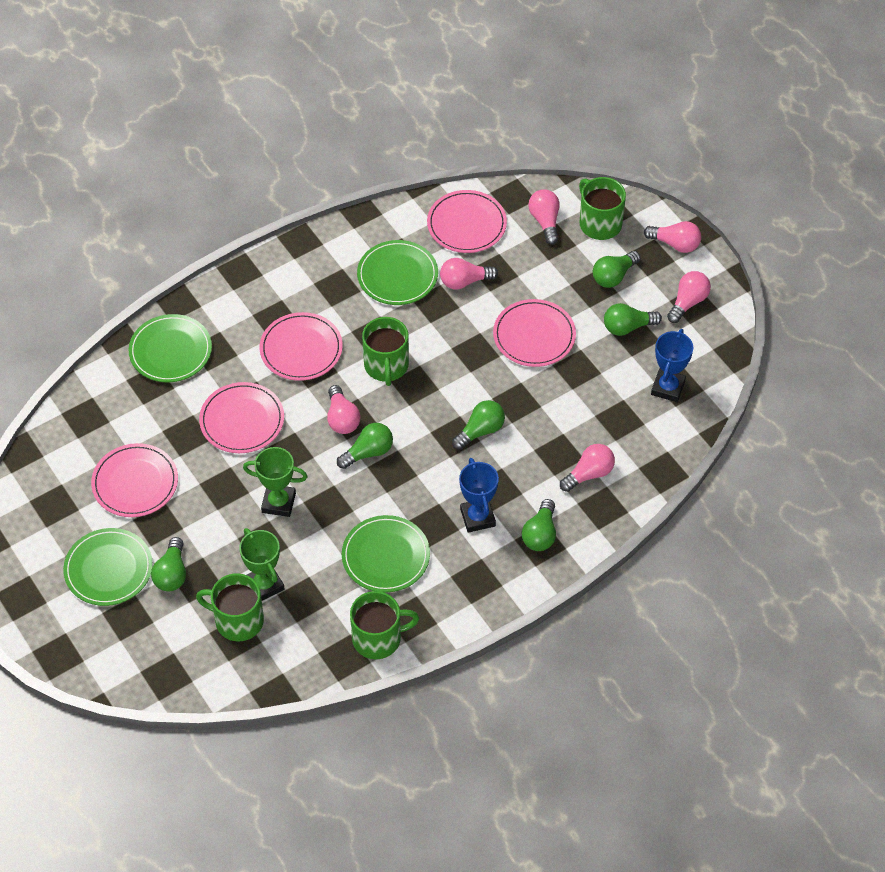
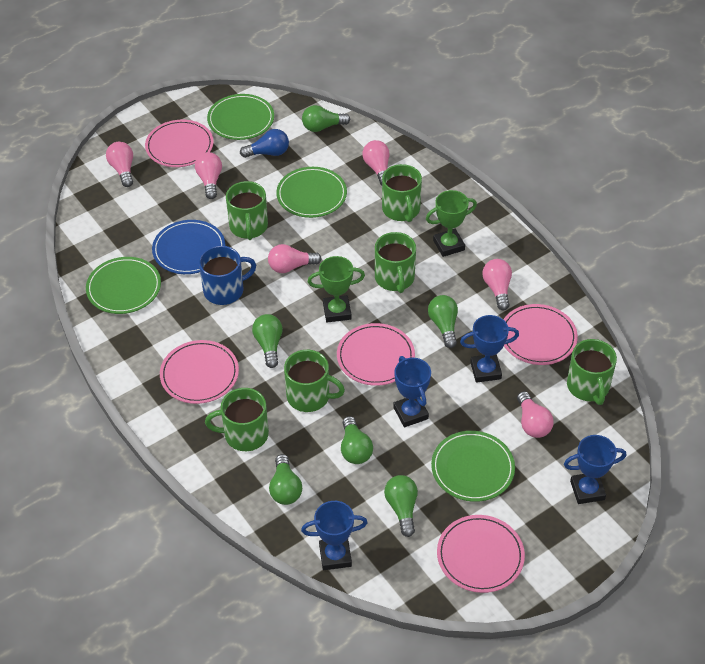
blue light bulb: none = 0 -> [240,129,289,158] = 1
blue mug: none = 0 -> [199,246,256,305] = 1
blue plate: none = 0 -> [152,220,225,274] = 1
blue trophy: [459,458,499,533] [651,329,693,402] = 2 -> [301,501,368,570] [393,356,431,427] [460,315,519,383] [564,435,626,504] = 4
green mug: [196,573,264,641] [350,591,419,659] [362,317,409,386] [579,177,626,240] = 4 -> [205,388,269,451] [226,181,268,240] [284,350,345,412] [375,232,416,293] [382,164,422,222] [567,339,617,405] = 6

